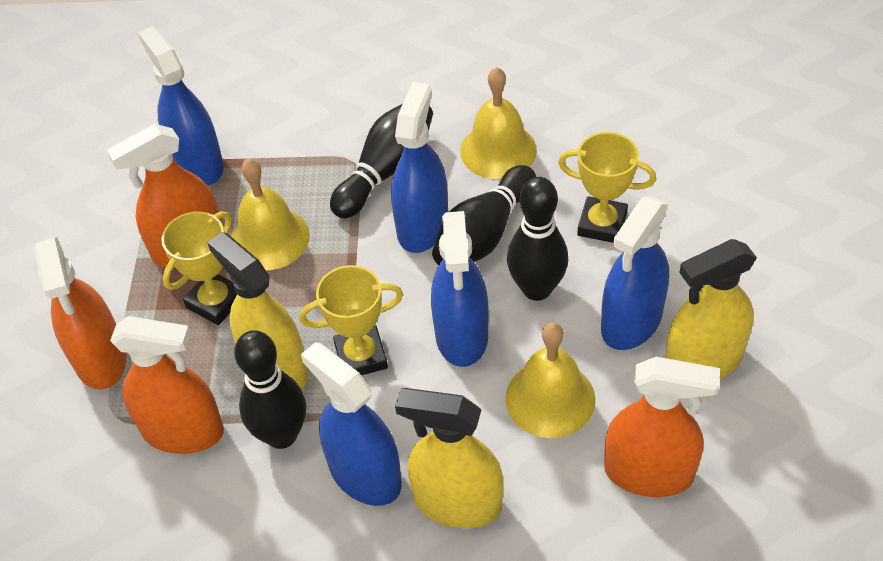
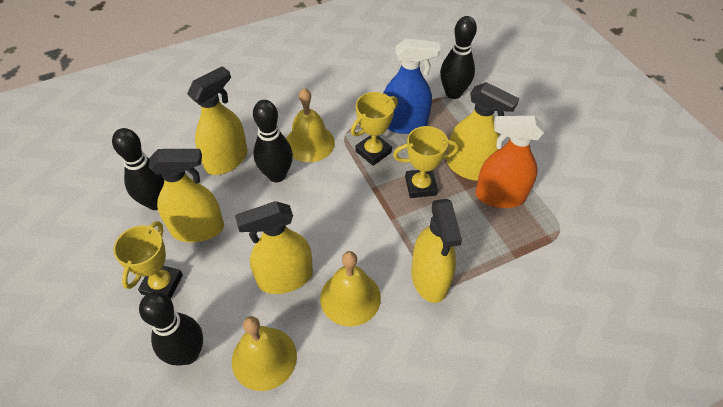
blue spray bottle: [138,26,224,186] [301,342,402,506] [391,82,448,253] [431,211,489,367] [601,197,669,350] = 5 -> [383,38,440,134] = 1
orange spray bottle: [34,237,127,390] [107,124,221,268] [110,316,224,454] [604,357,720,497] = 4 -> [475,116,544,208] = 1
yellow spray bottle: [207,232,308,390] [395,388,503,528] [665,239,757,379] = 3 -> [149,149,224,242] [187,66,248,175] [235,201,313,294] [411,199,462,303] [447,82,519,181] = 5

